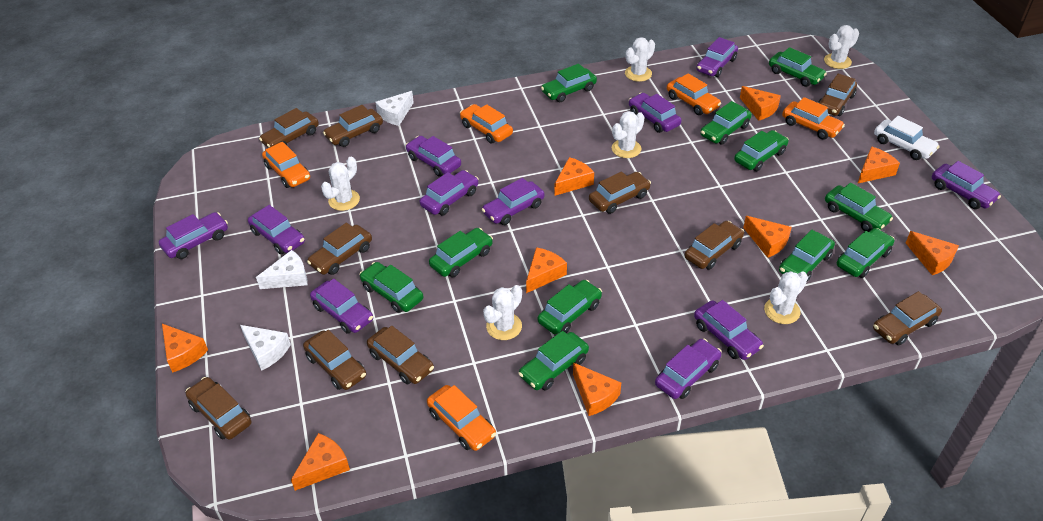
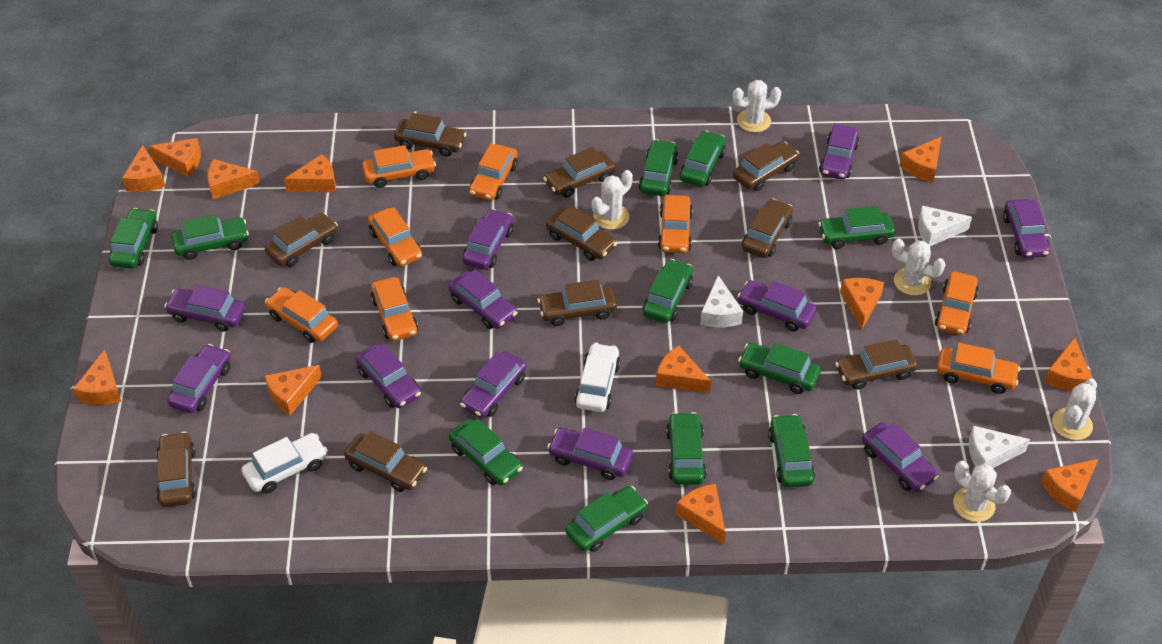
orange car: [262,142,310,188] [427,385,496,451] [460,104,513,144] [667,73,721,115] [782,97,845,140] = 5 -> [265,287,338,343] [362,145,436,188] [368,207,422,267] [371,277,418,341] [469,144,518,201] [658,195,693,253] [935,271,979,335] [937,343,1020,394] = 8
orange cheese: [162,324,208,373] [291,433,350,491] [526,247,567,293] [554,157,594,196] [573,363,621,416] [740,86,781,121] [743,216,792,258] [857,146,900,184] [906,231,959,275] = 9 -> [73,350,121,405] [122,145,166,192] [148,138,201,177] [207,159,260,199] [265,365,322,415] [284,154,336,192] [656,345,711,394] [676,484,726,544] [840,278,884,330] [899,137,941,182] [1041,459,1099,512] [1044,338,1092,391] = 12
white cactus: [321,157,360,211] [483,285,522,340] [612,111,644,158] [625,37,655,82] [764,271,808,324] [824,25,859,69] = 6 -> [591,170,633,230] [733,80,781,132] [892,239,946,296] [953,461,1011,522] [1052,378,1097,440] = 5
white car: [874,116,940,160] = 1 -> [242,433,328,493] [575,343,620,412] = 2

